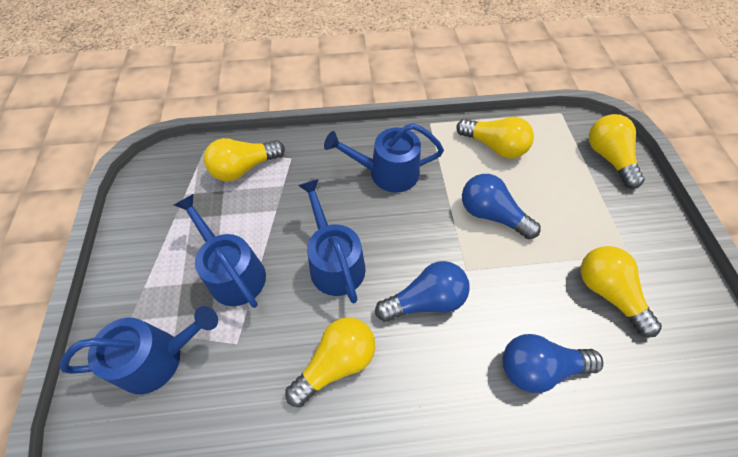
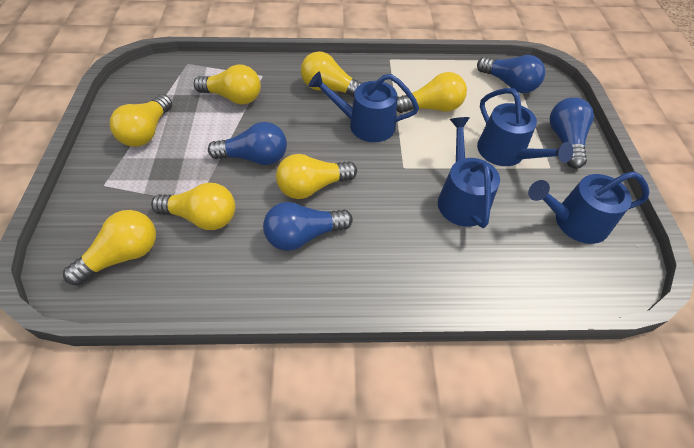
blue light bulb: [375,261,470,322] [462,174,541,239] [502,334,603,393] = 3 -> [208,122,287,165] [263,202,353,251] [477,55,545,93] [550,97,594,169] = 4
yellow light bulb: [204,138,285,181] [285,317,375,407] [457,117,534,159] [581,246,662,337] [589,114,645,189] = 5 -> [63,210,156,286] [110,95,172,147] [151,183,235,230] [194,65,261,105] [276,154,357,199] [301,51,362,97] [397,72,467,113] = 7

